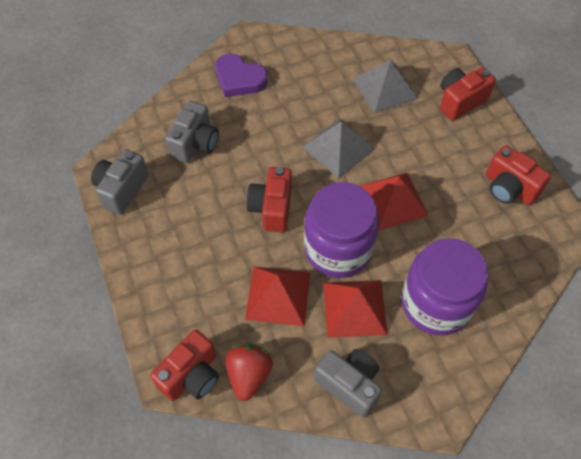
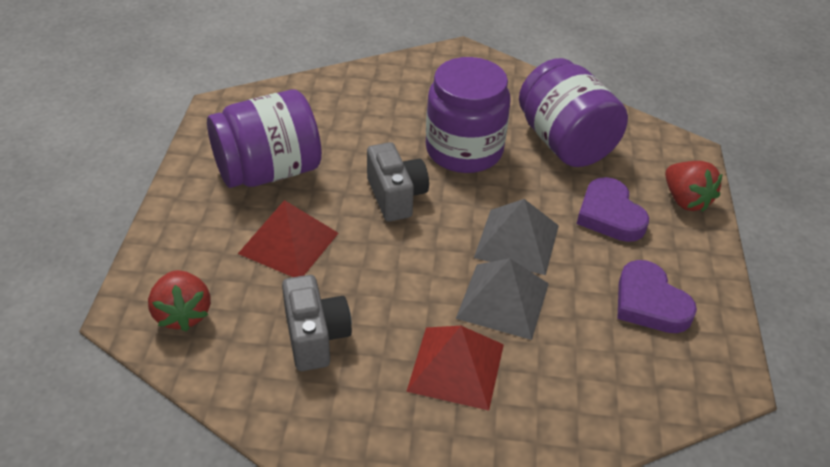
grey camera: [91,150,148,215] [165,101,219,163] [314,349,382,418] = 3 -> [282,275,352,371] [367,142,429,222] = 2
purple heart: [215,53,268,97] = 1 -> [577,177,649,242] [618,260,697,333] = 2
purple jar: [304,182,379,278] [402,238,488,335] = 2 -> [207,89,322,188] [426,57,511,173] [519,58,628,167] = 3
red camera: [150,329,219,401] [247,167,292,232] [440,67,496,121] [486,145,551,205] = 4 -> none = 0
red pyramid: [245,266,310,326] [323,280,388,338] [360,173,429,231] = 3 -> [238,200,338,277] [406,326,504,411] = 2
red strawberry: [225,343,273,401] = 1 -> [148,270,211,331] [665,161,722,212] = 2

